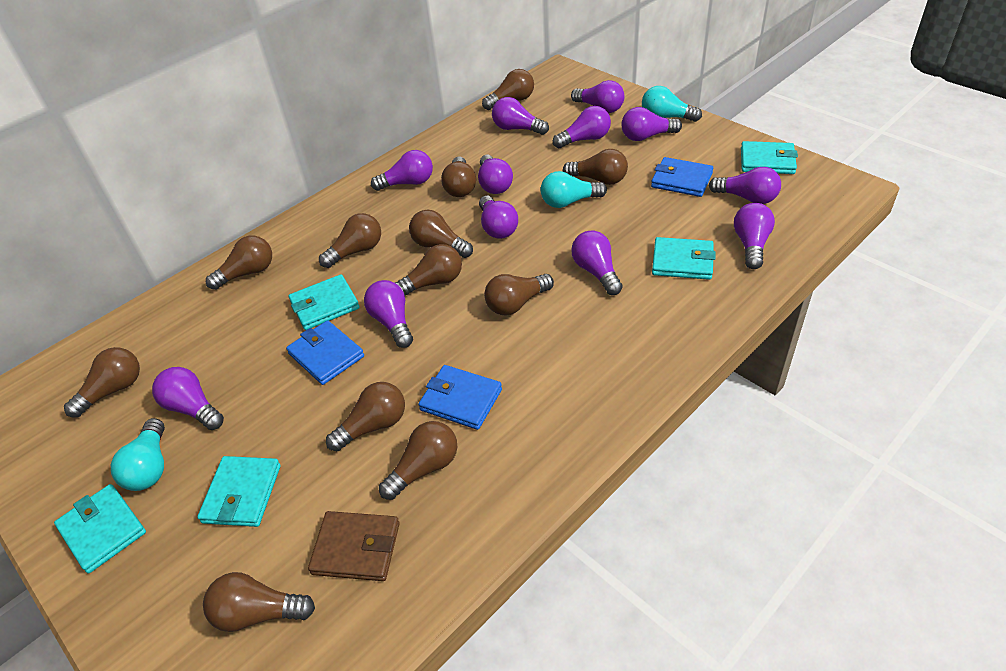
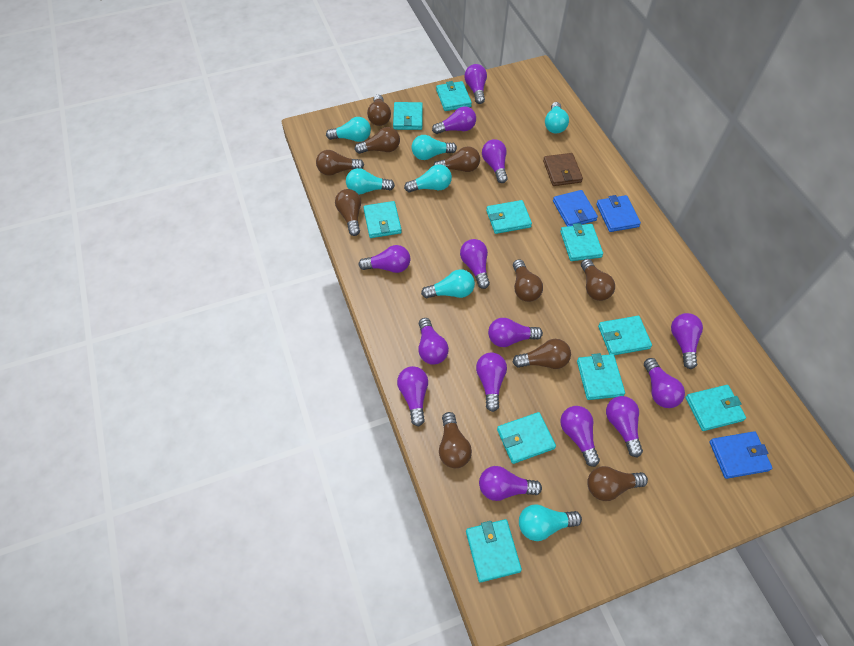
brown light bulb: [64,347,140,418] [203,572,315,632] [206,236,272,290] [319,213,381,268] [326,382,405,451] [379,421,457,500] [395,244,462,295] [409,209,473,258] [441,156,476,197] [482,69,534,110] [484,274,554,315] [563,149,628,185] = 12 -> [316,150,364,176] [335,189,361,236] [355,127,400,154] [367,95,391,126] [433,146,480,172] [439,412,472,468] [513,259,543,302] [513,339,571,369] [581,259,615,301] [587,466,648,501] = 10
purple light bulb: [152,367,224,430] [364,280,413,348] [371,150,433,191] [478,155,513,194] [479,196,518,239] [492,97,549,135] [553,106,611,148] [571,80,625,113] [571,230,623,295] [621,107,682,141] [709,167,781,204] [734,203,775,269] = 12 -> [358,245,410,273] [397,366,428,426] [418,318,449,365] [432,106,476,134] [460,239,490,289] [464,64,487,104] [476,352,507,412] [479,466,542,501] [482,139,508,183] [488,318,543,347] [560,406,600,467] [606,396,643,457] [644,358,685,408] [671,313,703,369] = 14
turquoise light bulb: [111,418,165,491] [541,171,607,208] [642,86,702,122] = 3 -> [326,117,371,142] [346,168,395,194] [404,164,452,192] [412,135,457,160] [421,269,475,299] [519,504,582,541] [545,102,569,133] = 7
turquoise wallet: [54,484,146,574] [197,456,281,527] [288,274,360,330] [652,237,716,280] [741,141,798,174] = 5 -> [363,201,402,238] [393,102,423,130] [436,81,472,111] [466,519,522,582] [486,200,532,234] [497,412,556,464] [560,223,603,261] [577,353,625,400] [598,316,652,355] [685,385,746,431] = 10

